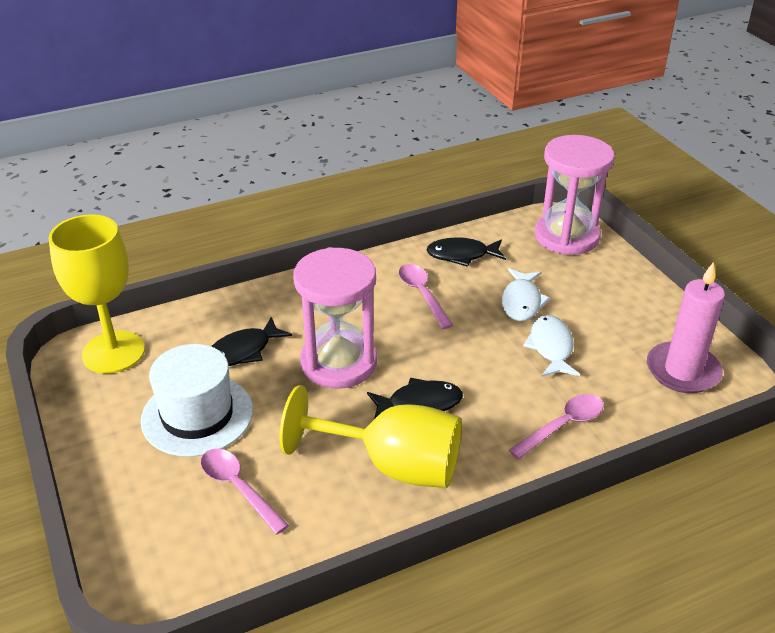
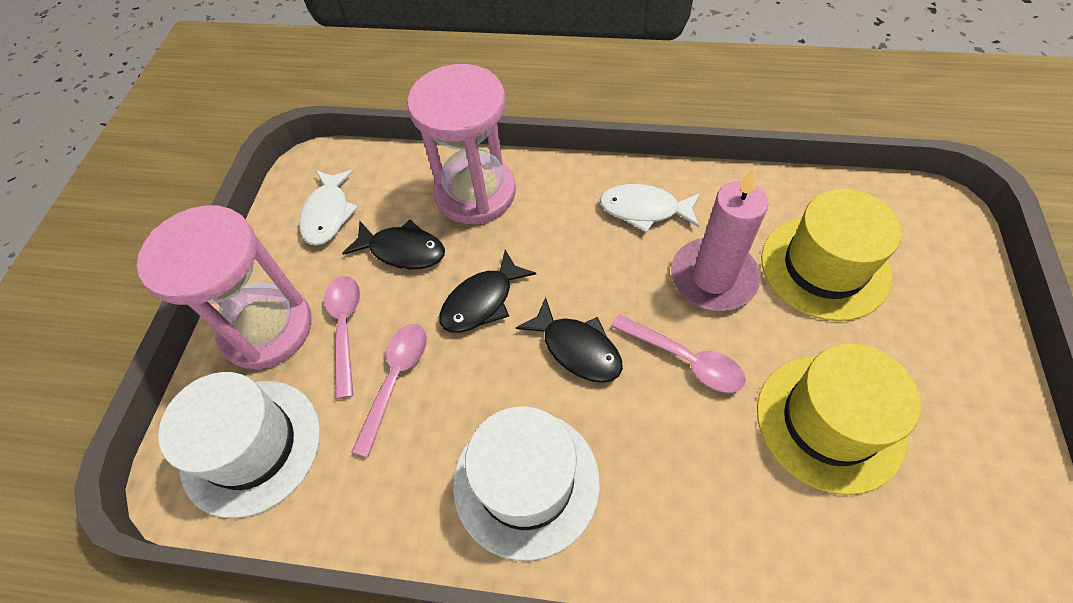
white hat: [140,344,253,457] = 1 -> [158,372,320,518] [453,406,600,561] = 2
yellow goblet: [49,214,145,374] [279,385,462,488] = 2 -> none = 0
yellow hat: none = 0 -> [757,344,921,495] [761,189,902,321] = 2

